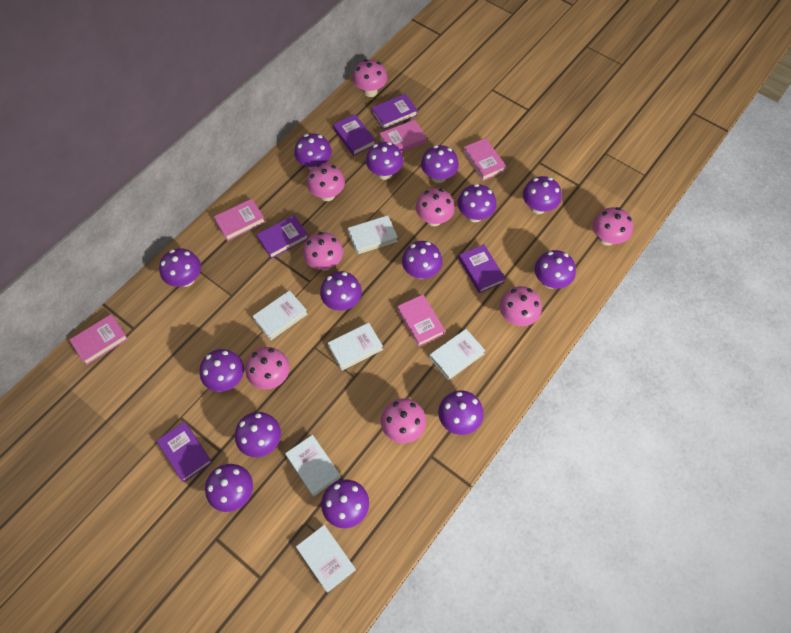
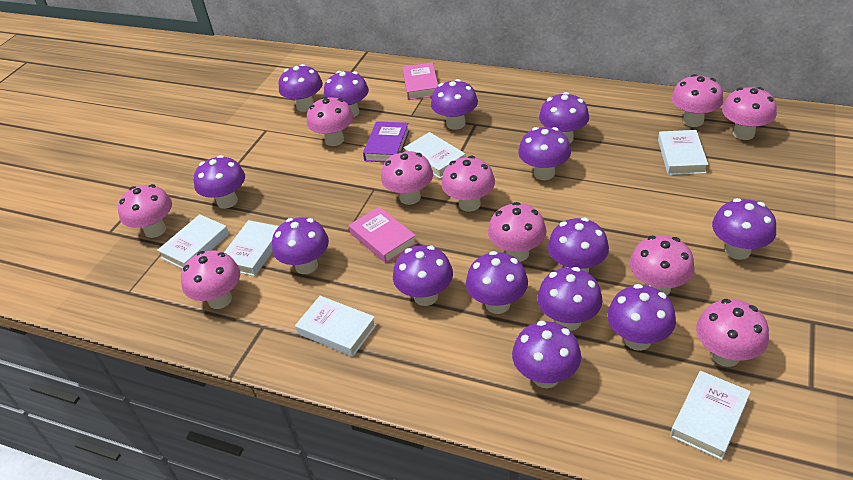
pink book: [69,314,128,365] [214,199,266,241] [379,120,427,152] [397,295,445,347] [463,138,506,181] = 5 -> [349,207,417,263] [403,62,438,100] = 2
pink mushroom: [245,347,290,389] [303,232,343,271] [307,163,345,201] [352,59,388,97] [381,398,426,443] [416,188,455,226] [500,286,542,326] [593,207,633,246] = 8 -> [118,184,172,238] [181,250,240,309] [307,96,354,146] [381,150,433,205] [441,156,495,212] [488,202,547,262] [630,235,695,296] [671,74,723,127] [696,299,769,367] [722,87,777,140] = 10
purple book: [156,422,212,482] [257,215,308,259] [333,114,375,156] [372,94,418,130] [459,244,506,293] = 5 -> [363,121,409,162] = 1

